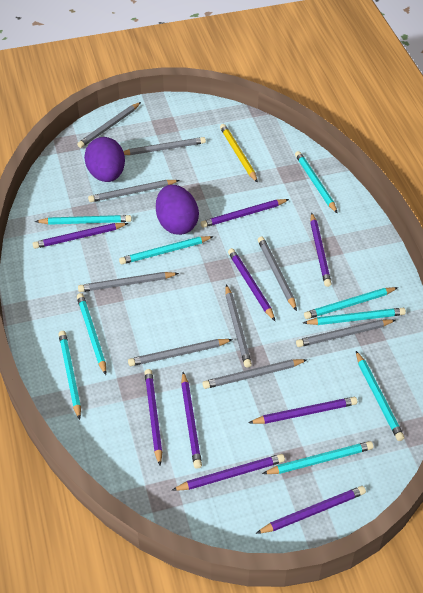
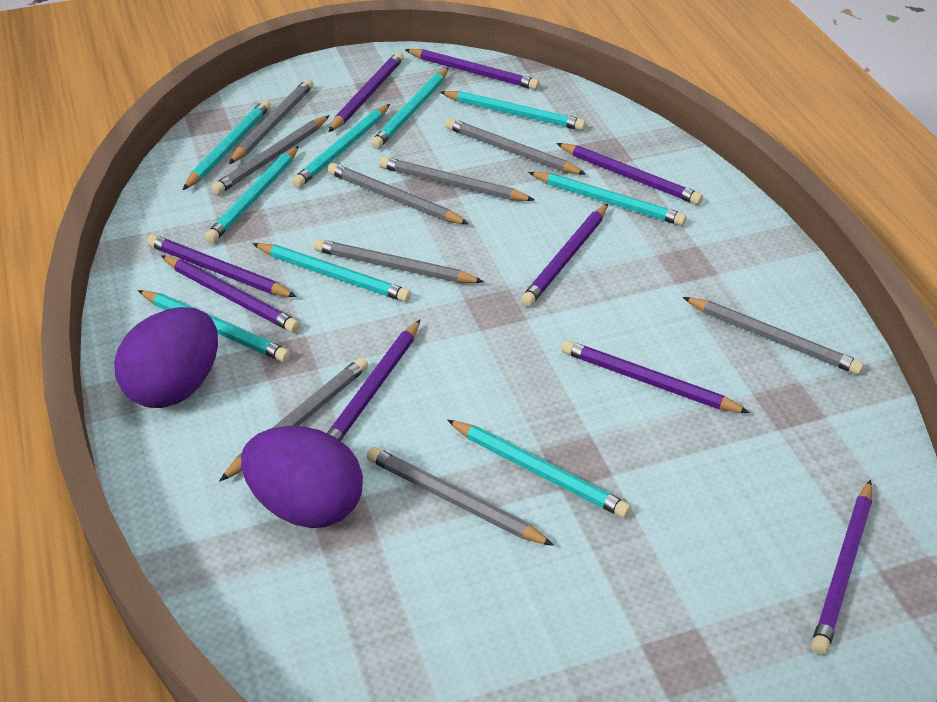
yellow pencil: [220,124,258,183] = 1 -> none = 0

